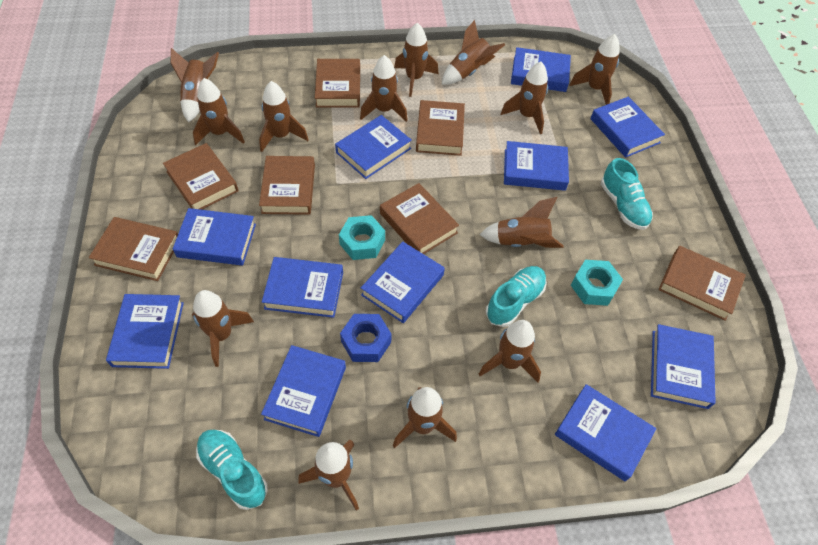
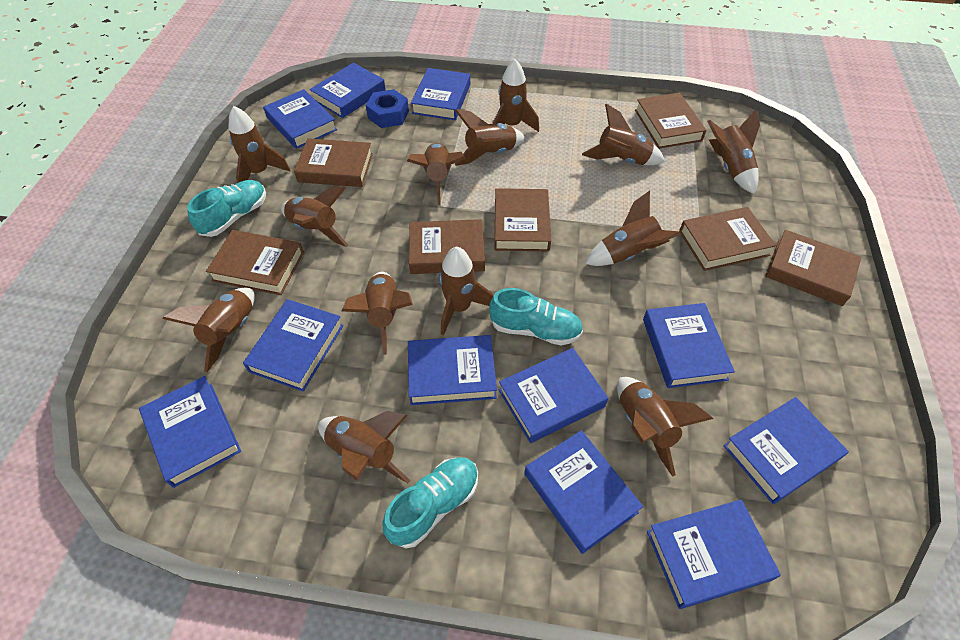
turquoise nut: [339,215,385,260] [571,260,623,306] = 2 -> none = 0

